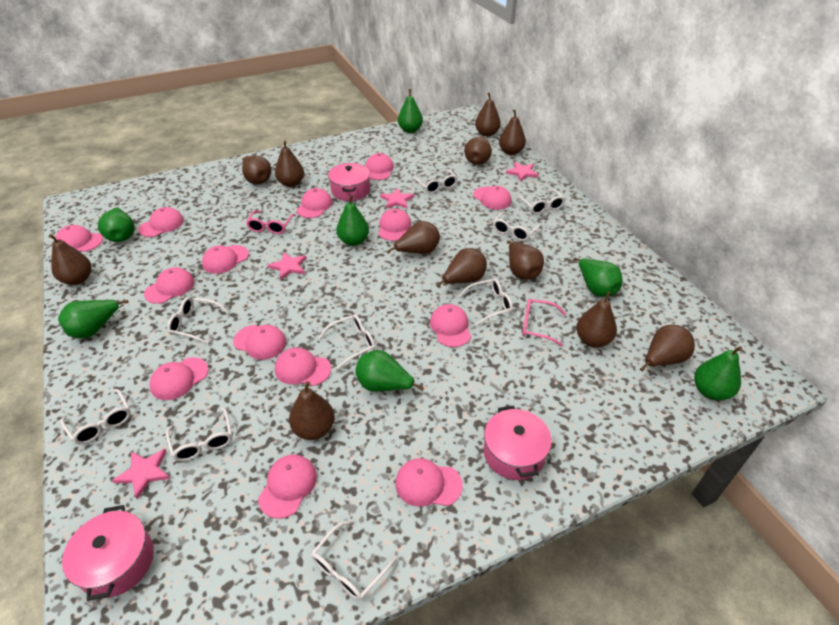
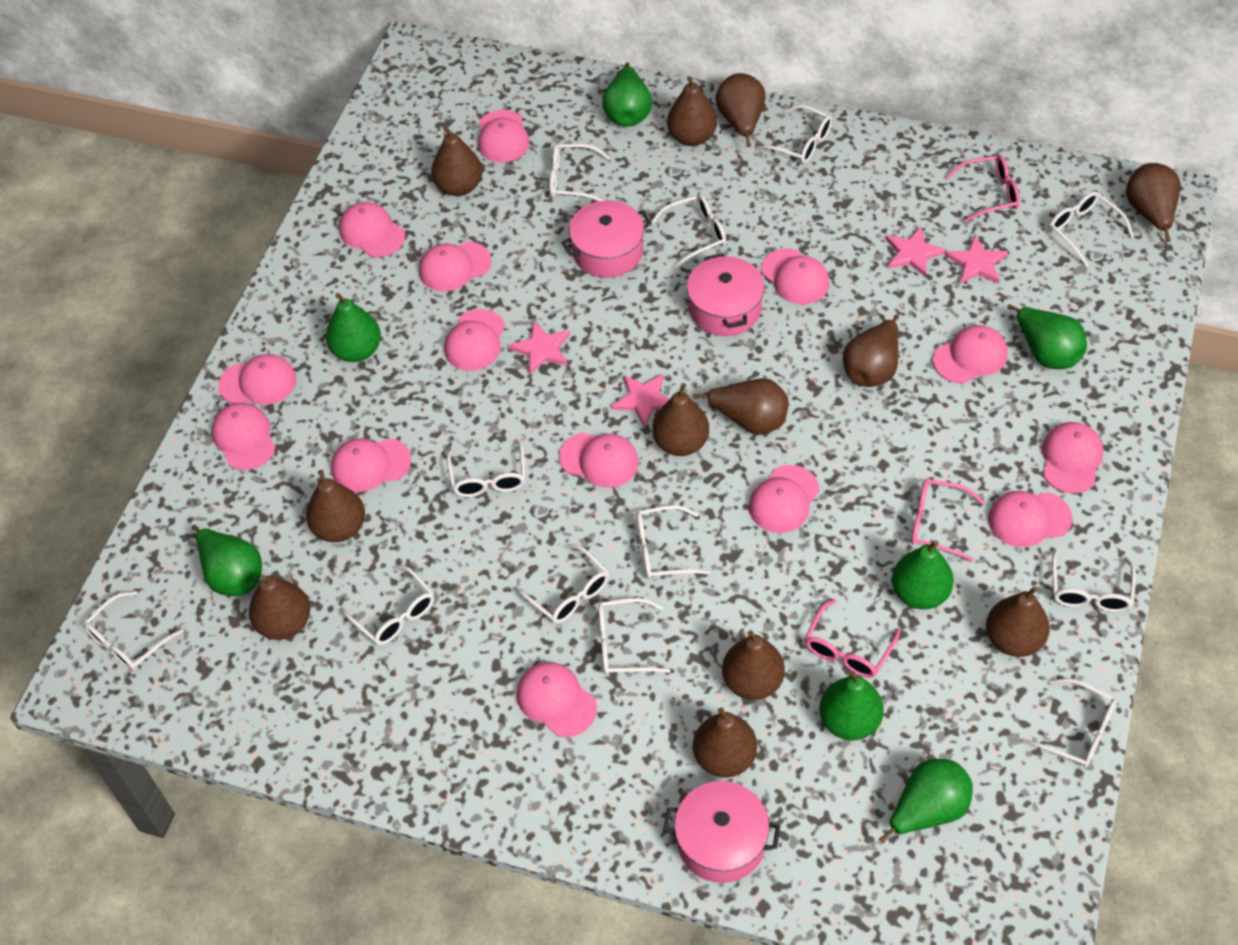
pink glasses: [246,210,296,234] [522,298,566,347] = 2 -> [805,599,900,678] [911,479,985,562] [945,155,1020,223] = 3
white glasses: [60,389,131,444] [166,407,232,461] [167,297,228,344] [311,520,398,601] [319,314,375,369] [412,169,458,194] [459,278,513,326] [493,211,541,241] [516,189,565,214] = 9 -> [83,591,184,672] [340,565,434,645] [447,439,526,497] [514,544,609,624] [550,144,610,201] [598,598,670,675] [636,505,710,579] [650,194,726,267] [756,105,832,164] [1021,678,1117,767] [1049,191,1134,267] [1052,549,1136,612] = 12

